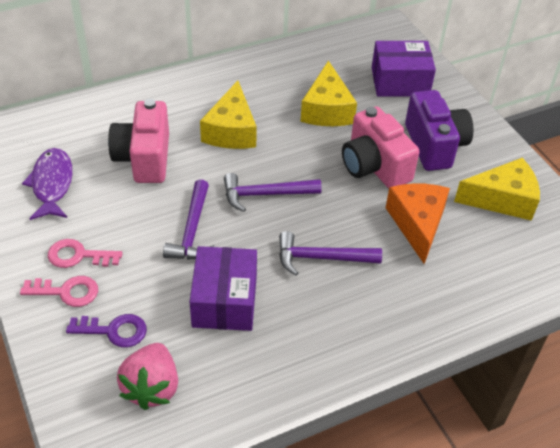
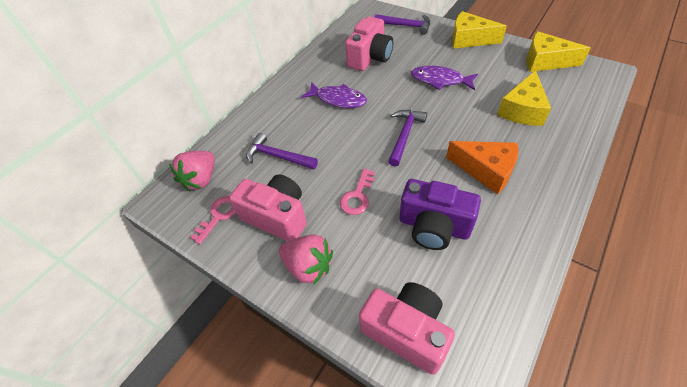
pink camera: [108,99,169,183] [342,106,419,188] = 2 -> [229,174,307,241] [345,16,393,71] [359,282,455,375] = 3
pink strawberry: [117,343,178,410] = 1 -> [169,151,215,191] [279,234,333,285] = 2
purple box: [189,246,257,331] [372,41,436,97] = 2 -> none = 0
purple fish: [22,148,73,220] = 1 -> [301,82,367,108] [411,66,478,90] = 2
purple key: [66,314,147,347] = 1 -> none = 0

